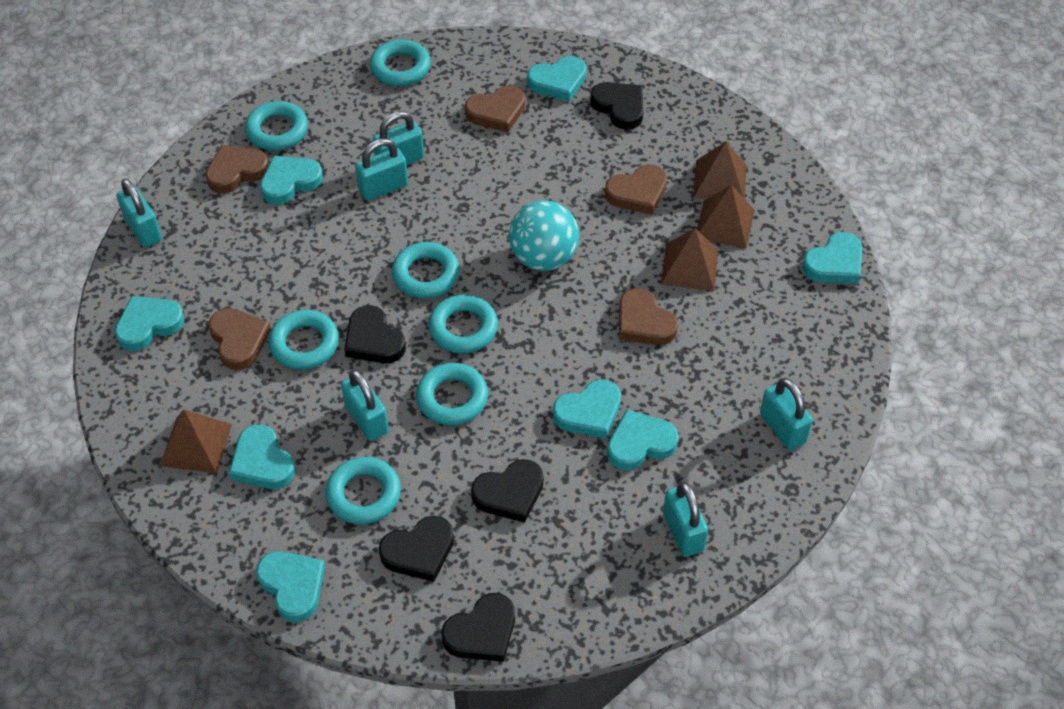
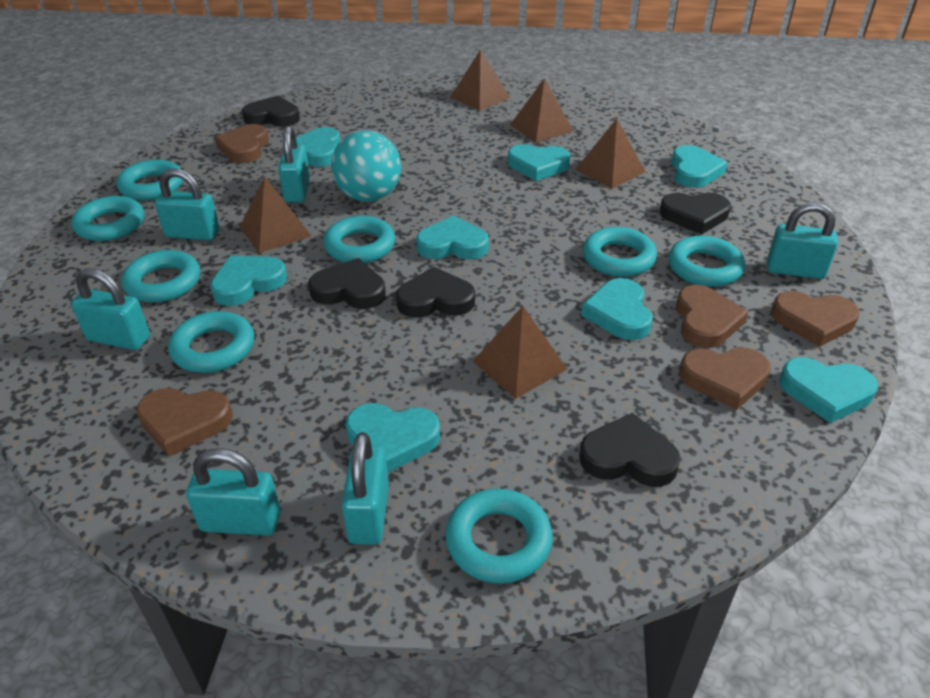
brown pyramid: [160,409,232,473] [661,228,718,291] [693,141,746,199] [697,185,755,249] = 4 -> [240,176,311,253] [451,49,510,111] [473,306,567,399] [510,78,574,143] [575,119,645,189] = 5
turquoise ring: [245,101,308,151] [268,310,339,370] [325,457,401,525] [370,39,431,86] [392,242,460,298] [416,363,488,425] [428,295,498,354] = 7 -> [71,196,144,241] [117,160,183,200] [121,250,200,303] [168,311,254,373] [323,216,395,263] [445,489,553,584] [583,227,657,277] [668,236,745,287] = 8

